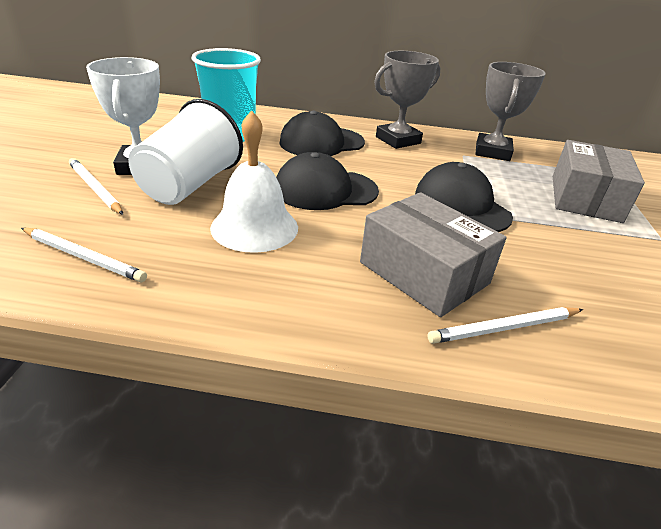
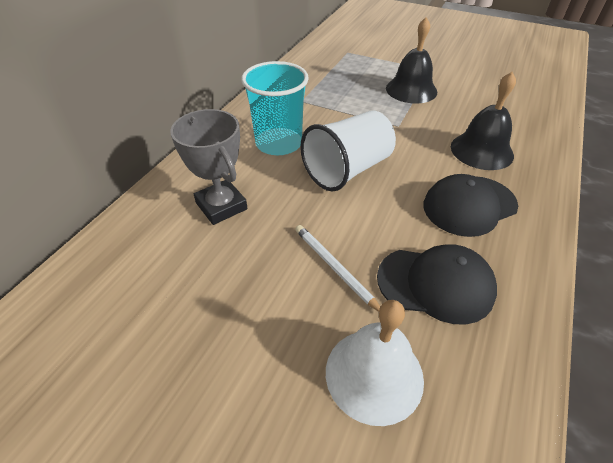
black bell: none = 0 -> [386,17,437,104] [451,72,516,170] = 2
black cap: [276,152,379,210] [279,111,365,156] [415,162,513,232] = 3 -> [377,244,497,325] [423,174,518,237] = 2
grey box: [360,192,507,317] [553,140,645,223] = 2 -> none = 0
grey trophy: [374,51,440,149] [475,62,546,161] = 2 -> [170,109,247,225] = 1
white pencil: [21,228,147,282] [69,158,123,215] [428,307,583,344] = 3 -> [295,225,380,312] = 1
white trophy: [86,57,160,175] = 1 -> none = 0

